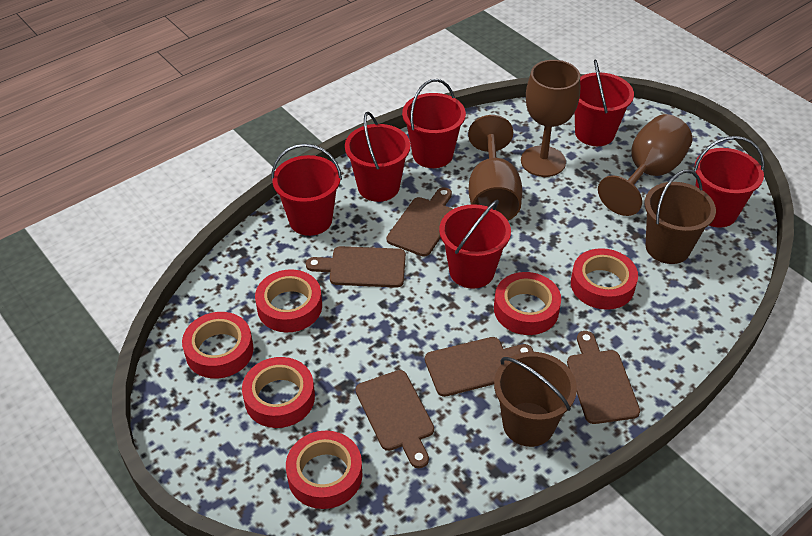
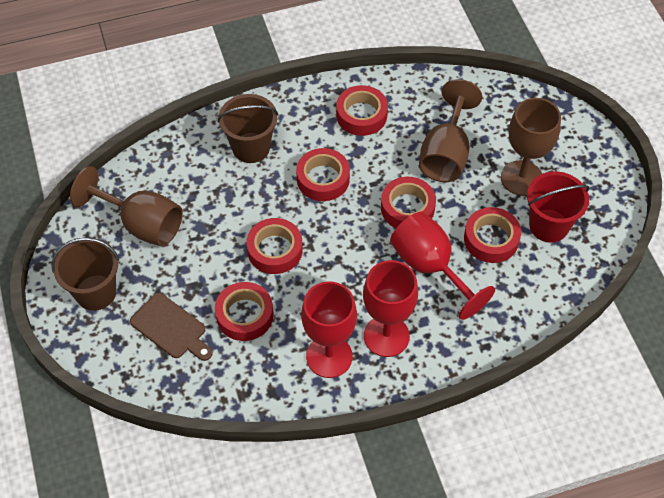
brown cutting board: [306,246,406,288] [356,370,434,468] [386,187,453,257] [425,337,534,397] [567,331,640,424] = 5 -> [130,293,213,361] = 1
red bucket: [271,144,342,236] [345,112,410,202] [402,79,466,168] [439,200,511,289] [575,59,634,146] [694,136,765,228] = 6 -> [527,172,590,243] = 1
red goblet: none = 0 -> [301,281,357,378] [363,260,418,357] [390,212,495,320] = 3

